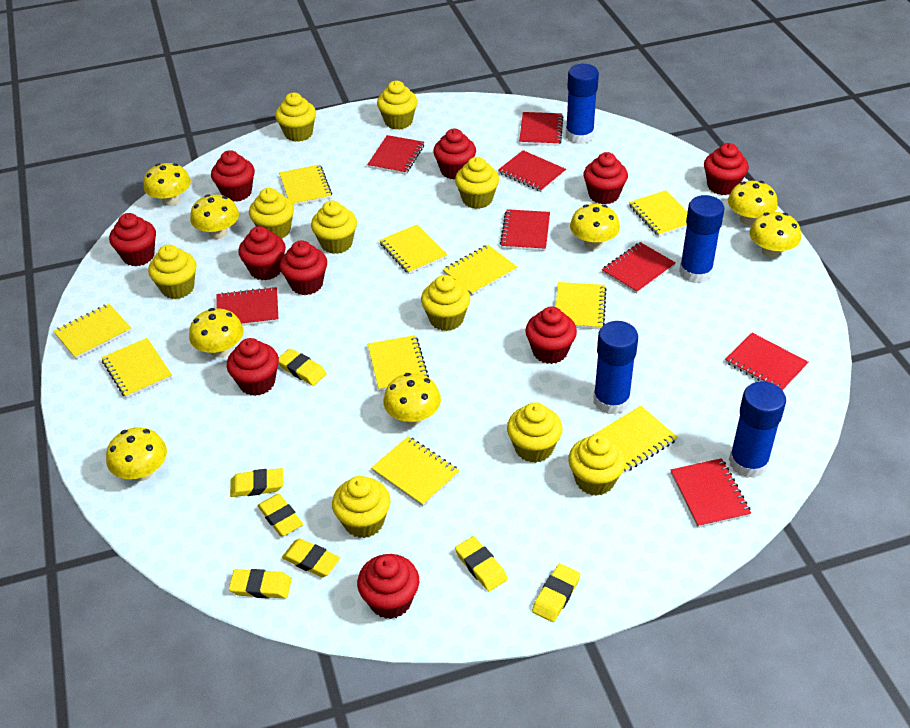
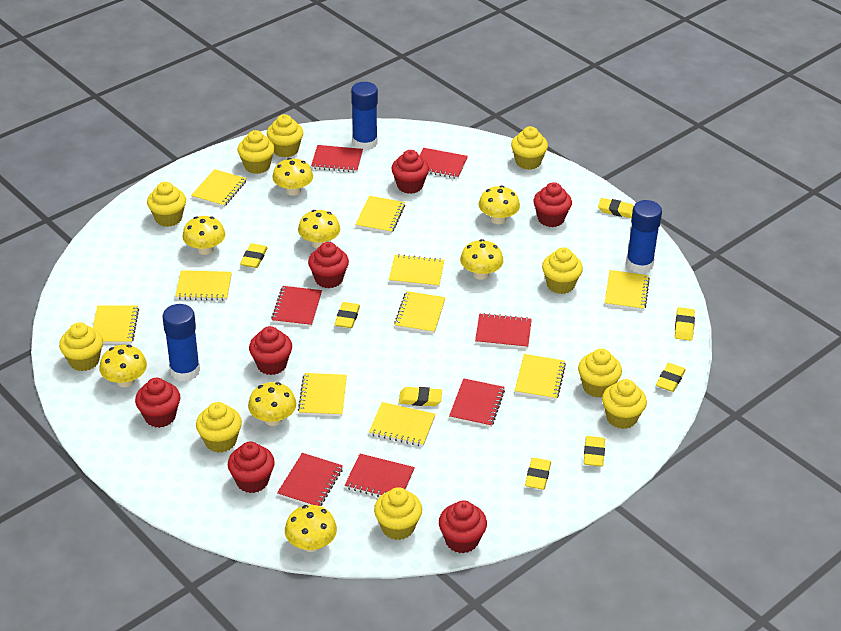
blue glue stick: [566,64,599,144] [593,321,638,415] [679,195,725,284] [729,381,786,478] = 4 -> [163,304,200,381] [351,82,378,150] [626,200,662,273] = 3
red cupcake: [109,213,156,266] [211,150,255,202] [227,338,279,396] [238,226,286,280] [280,240,327,295] [357,554,419,619] [433,129,476,179] [525,306,577,364] [583,152,628,204] [704,143,749,195] = 10 -> [135,378,180,428] [228,442,275,493] [249,326,292,375] [308,242,349,288] [391,150,429,194] [439,500,487,553] [533,182,572,227] = 7
red notebook: [216,287,279,326] [367,135,424,175] [498,150,566,192] [500,209,550,251] [519,112,563,146] [602,242,676,294] [671,458,751,528] [725,333,809,391] = 8 -> [271,286,322,327] [277,453,343,506] [311,145,363,173] [345,454,415,497] [420,148,468,179] [449,378,505,427] [475,313,532,349] = 7
yellow eraser: [229,569,292,599] [230,468,283,497] [258,494,303,536] [279,349,327,386] [282,538,340,577] [455,536,508,591] [532,563,581,622] = 7 -> [240,243,268,268] [335,302,360,328] [399,387,442,406] [525,458,551,490] [584,436,605,467] [598,198,634,218] [656,363,685,392] [675,307,695,341] = 8

